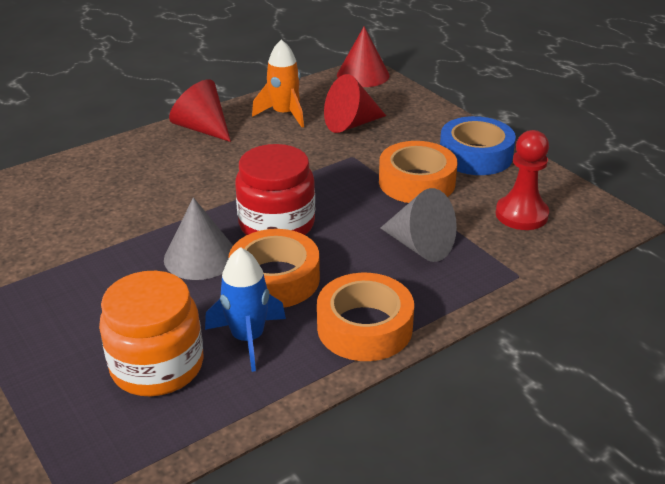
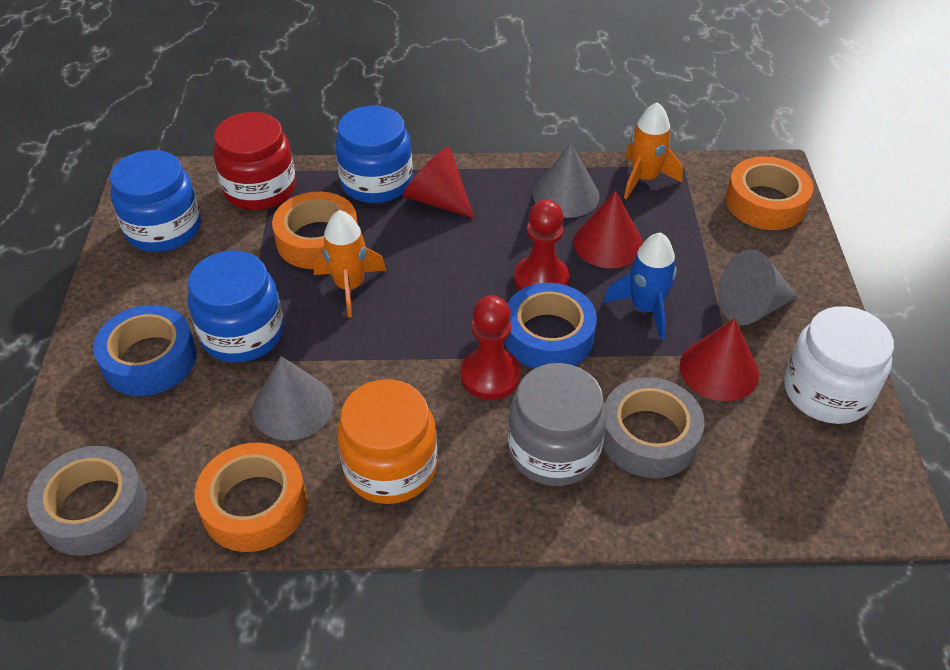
blue jar: none = 0 -> [110,150,201,252] [188,251,284,363] [335,105,413,203] = 3
blue tape: [440,116,516,175] = 1 -> [93,305,196,396] [504,283,597,369] = 2
grey cone: [164,197,233,280] [381,188,457,262] = 2 -> [252,356,333,441] [533,143,600,218] [718,249,798,325] = 3
grey jar: none = 0 -> [508,363,607,486] = 1
grey tape: none = 0 -> [27,446,147,556] [603,377,705,478] = 2
orange rocket: [252,39,304,127] = 1 -> [313,210,386,317] [624,102,683,199] = 2
red pawn: [496,130,549,230] = 1 -> [460,295,521,400] [514,200,570,291] = 2
white jar: none = 0 -> [784,306,894,424] = 1

